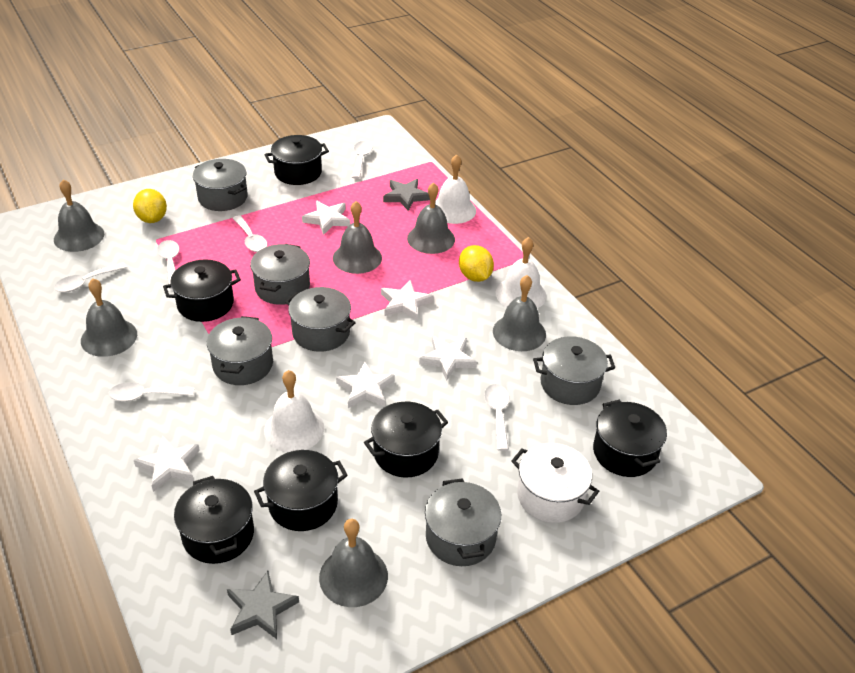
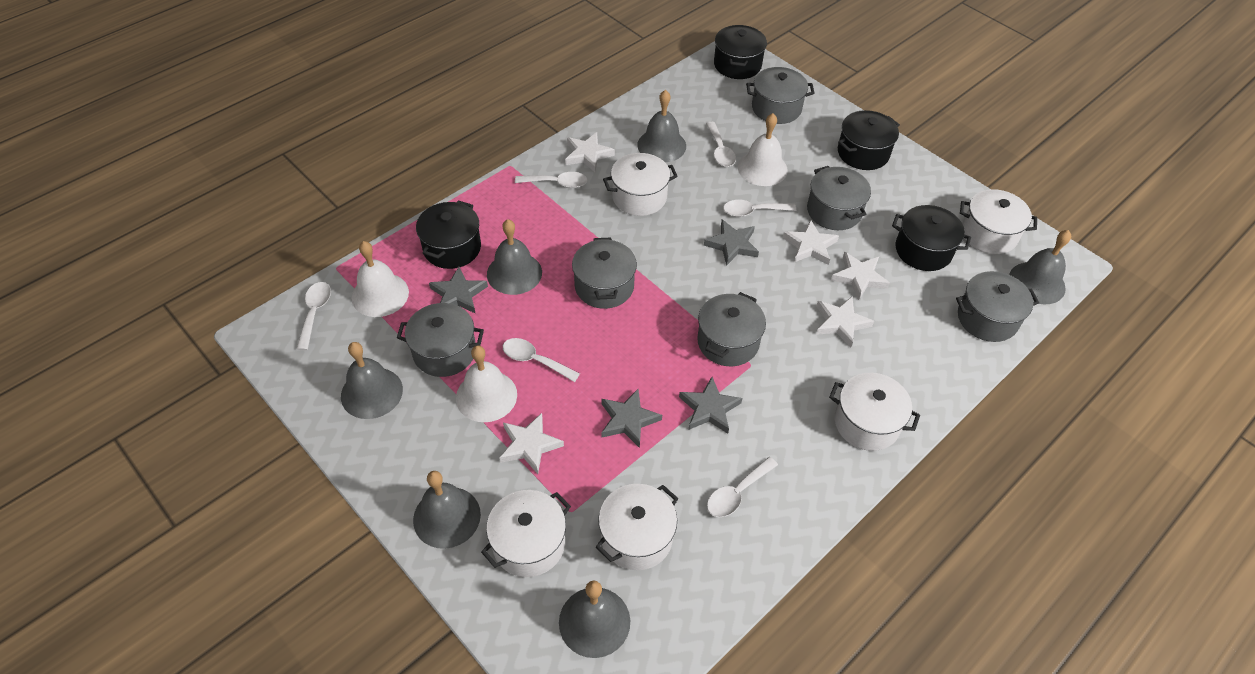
black pot: [163,260,241,322] [174,476,254,564] [254,450,348,531] [265,135,329,185] [364,402,448,477] [593,400,667,477] = 6 -> [416,200,481,269] [714,25,767,79] [838,110,900,170] [892,205,971,271] = 4
grey star: [227,571,299,639] [383,179,430,211] = 2 -> [429,267,488,314] [601,389,662,448] [679,377,742,434] [704,220,759,266] = 4
white pot: [511,443,599,523] = 1 -> [481,490,571,577] [596,484,678,570] [603,153,678,216] [829,373,920,451] [960,189,1037,254] = 5
yellow lemon: [133,189,167,223] [459,245,494,282] = 2 -> none = 0

